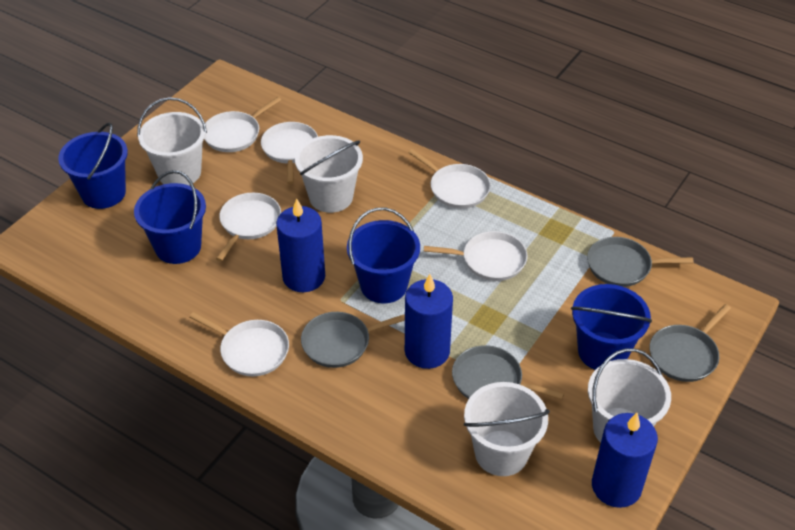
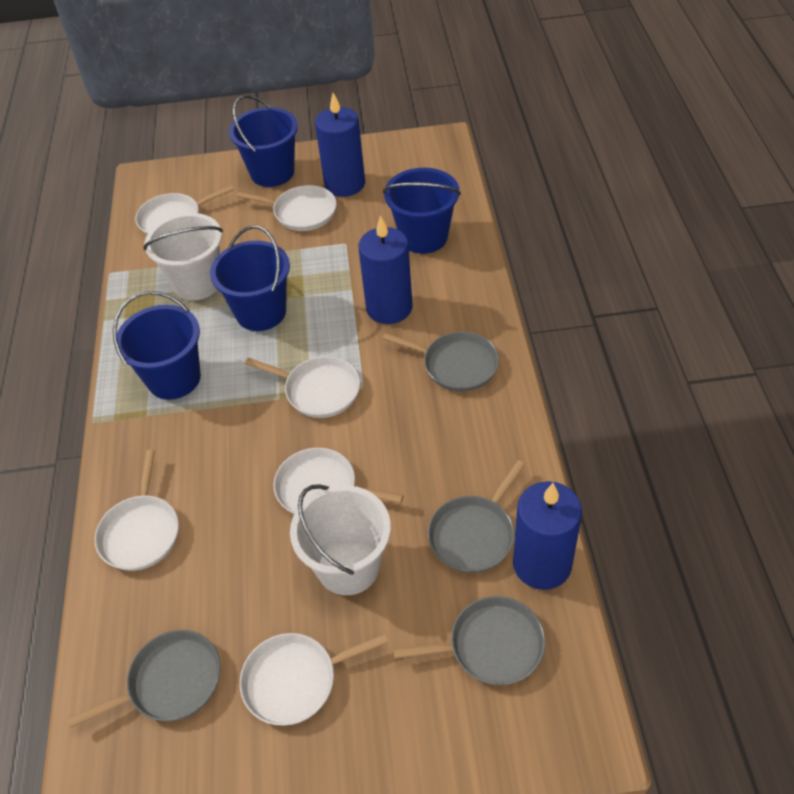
white bucket: [137,97,207,185] [295,135,363,213] [464,382,550,476] [588,348,671,443] = 4 -> [143,213,223,300] [290,484,391,595] = 2

